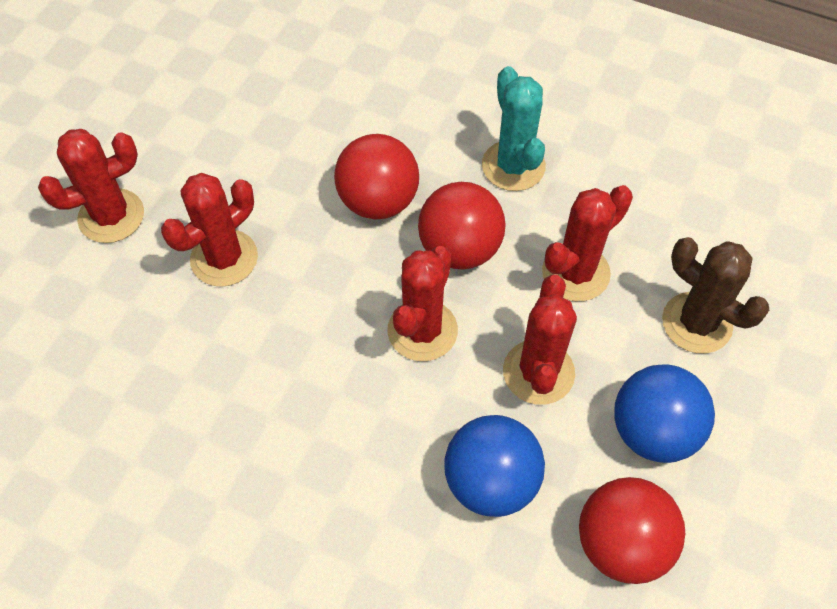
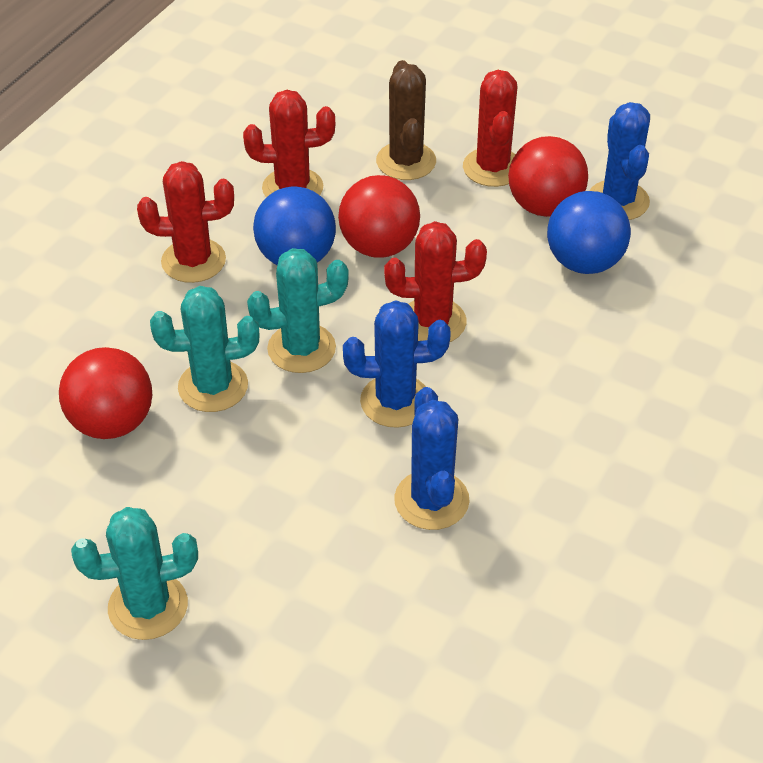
blue cactus: none = 0 -> [343,300,451,428] [394,387,470,530] [589,102,650,220] = 3
red cactus: [38,129,144,243] [161,173,258,287] [387,246,458,361] [503,275,577,405] [542,185,633,301] = 5 -> [137,161,234,283] [243,90,335,198] [384,221,487,342] [463,70,518,187] = 4
turquoise cactus: [482,66,546,191] = 1 -> [71,507,198,640] [150,286,260,412] [247,248,349,373] = 3

